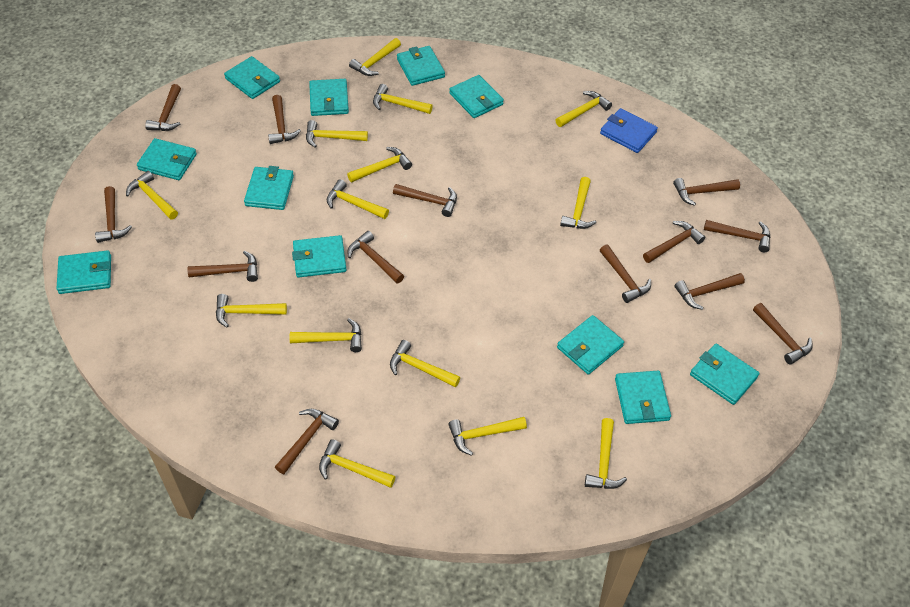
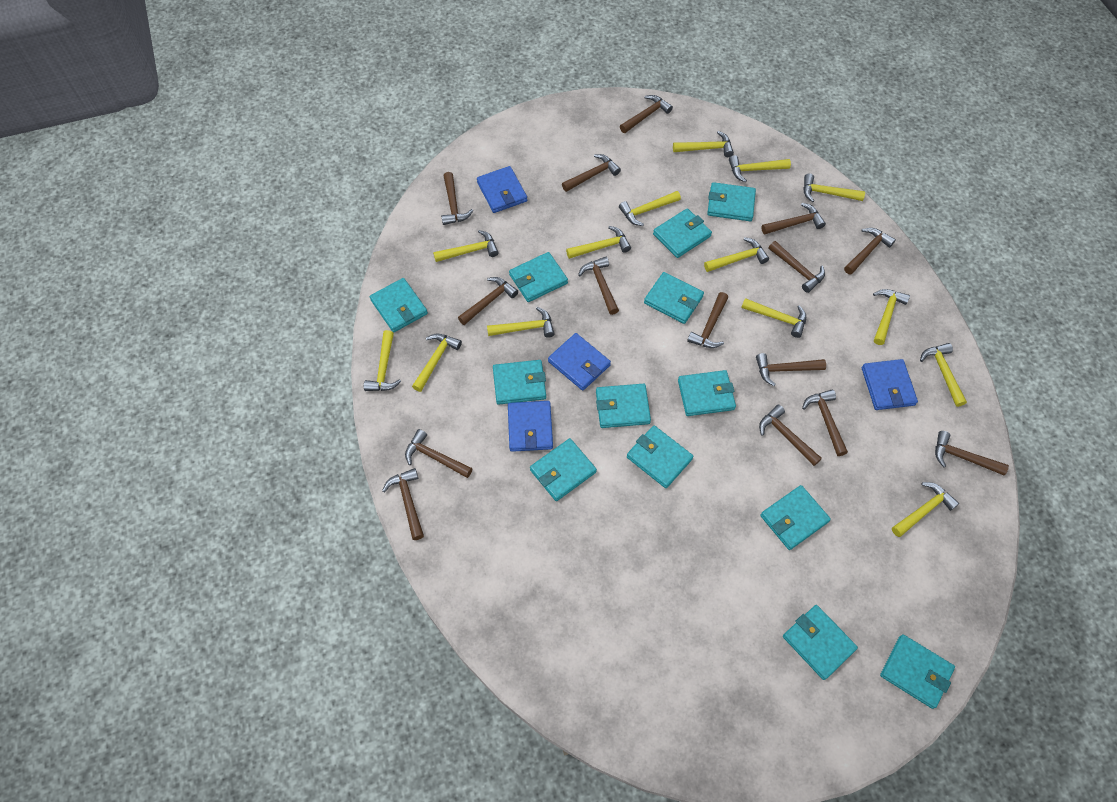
blue wallet: [600,108,658,153] = 1 -> [477,166,527,213] [508,401,553,452] [548,333,611,391] [862,359,918,410] = 4
brown hammer: [95,186,132,243] [145,84,181,131] [187,251,258,282] [268,95,301,144] [275,409,339,474] [347,231,404,283] [393,184,457,217] [600,244,651,303] [643,221,705,263] [673,178,740,206] [675,273,745,310] [704,220,771,252] [753,303,813,365] = 13 -> [382,468,424,540] [405,429,473,478] [441,172,473,225] [458,277,518,325] [562,154,621,192] [578,257,619,315] [620,95,673,133] [687,292,728,348] [756,353,826,386] [759,405,822,466] [761,203,826,234] [769,241,825,293] [802,389,848,456] [844,228,896,275] [935,431,1009,475] = 15
turquoise wallet: [57,250,111,294] [137,138,197,180] [224,56,280,99] [244,166,294,210] [292,235,346,278] [309,79,349,116] [397,46,445,86] [449,75,504,118] [557,315,624,375] [615,371,671,424] [690,344,759,405] = 11 -> [370,278,428,332] [493,360,546,405] [509,252,568,302] [530,438,597,501] [596,384,651,428] [627,425,693,488] [644,272,704,324] [653,208,712,258] [678,370,736,416] [707,182,756,221] [760,485,831,550] [783,605,858,680] [880,634,955,709] = 13

